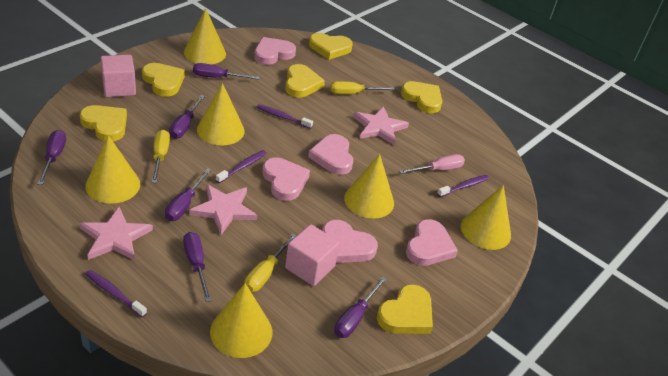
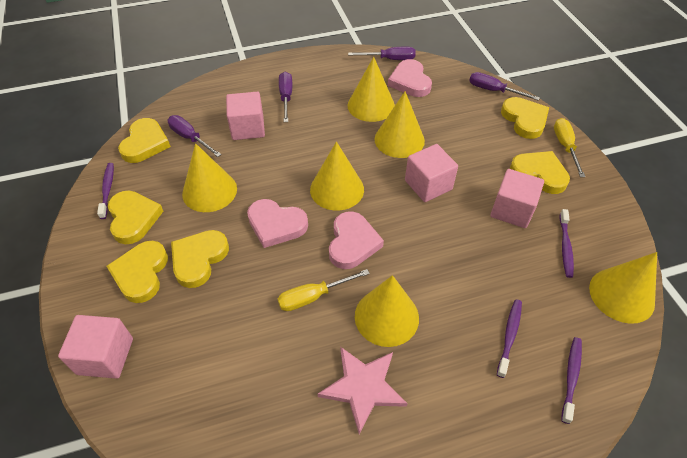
pink cube: [101,55,136,97] [285,224,340,286] = 2 -> [58,315,133,379] [226,92,265,140] [405,144,458,202] [490,169,544,228] = 4
pink heart: [254,37,296,65] [262,157,310,201] [308,134,353,175] [322,220,378,263] [406,219,458,266] = 5 -> [247,199,308,248] [329,211,384,269] [388,59,432,97] = 3
pink screwdriver: [399,154,465,174] = 1 -> none = 0
pink star: [80,207,153,260] [189,184,257,235] [353,106,409,146] = 3 -> [318,347,408,434] = 1
purple screwdriver: [37,130,66,185] [165,168,211,221] [169,95,205,139] [183,232,212,302] [193,63,260,79] [334,276,386,338] = 6 -> [168,115,222,157] [279,72,292,122] [348,47,416,60] [469,72,540,101] = 4
yellow screwdriver: [152,129,170,183] [245,233,297,292] [330,81,395,94] = 3 -> [277,269,370,311] [554,118,585,177] = 2

